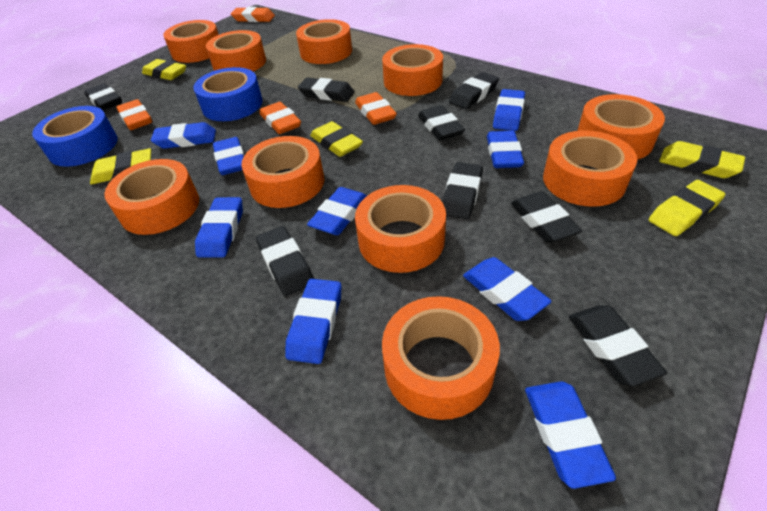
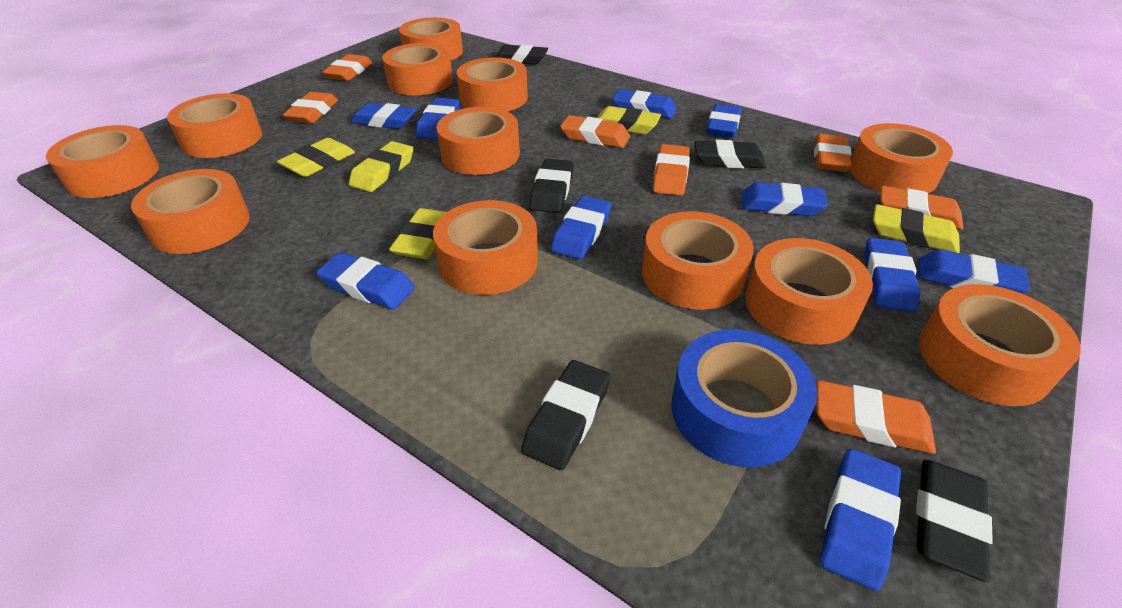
black eraser: [84,83,122,111] [256,226,314,296] [298,77,355,102] [418,105,465,140] [442,162,483,220] [449,72,499,109] [511,191,582,243] [569,305,667,387] = 8 -> [495,45,548,65] [521,360,611,470] [529,159,574,213] [694,140,766,169] [916,460,993,582] = 5
blue eraser: [151,122,216,149] [195,197,243,258] [213,137,244,175] [285,279,342,364] [307,187,367,235] [463,257,552,321] [487,131,524,168] [493,89,525,131] [525,381,616,489] = 9 -> [316,252,415,309] [351,102,417,129] [416,98,460,139] [551,196,611,259] [612,89,677,119] [707,104,742,138] [742,182,828,216] [820,449,901,591] [864,238,920,312] [918,249,1030,294] = 10
blue tape: [32,106,118,167] [193,67,263,121] = 2 -> [671,330,817,467] = 1
orange eraser: [117,99,152,130] [231,7,275,22] [260,102,301,134] [355,92,397,125] = 4 -> [283,92,338,123] [323,54,372,81] [560,115,630,148] [653,144,690,196] [814,133,852,172] [816,380,936,454] [880,186,964,230] = 7
orange tape: [104,159,199,235] [163,20,219,63] [206,30,266,71] [241,136,324,208] [296,19,352,64] [355,185,446,273] [382,44,443,96] [382,296,500,420] [543,131,637,207] [577,94,665,160] = 10 -> [46,125,159,198] [131,169,250,254] [167,93,262,158] [382,43,453,95] [399,17,463,61] [433,200,538,295] [437,107,520,175] [457,57,528,111] [642,211,754,310] [745,238,873,345] [849,123,953,193] [919,284,1081,406] = 12

